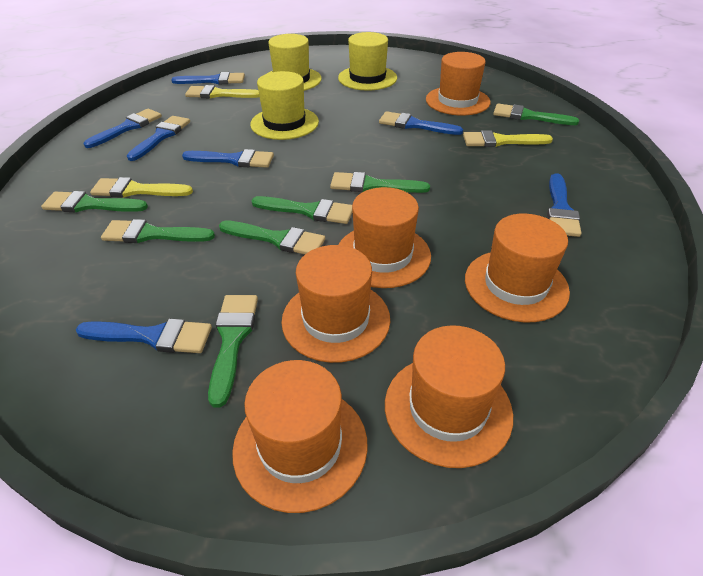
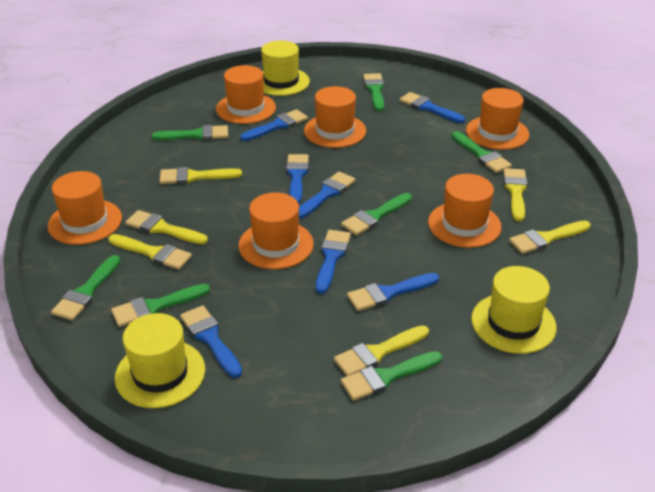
yellow brush: [90,177,193,198] [185,85,260,98] [463,130,553,147] = 3 -> [108,234,192,270] [125,210,208,244] [159,167,242,184] [334,325,429,376] [504,168,528,221] [509,221,591,254] = 6

